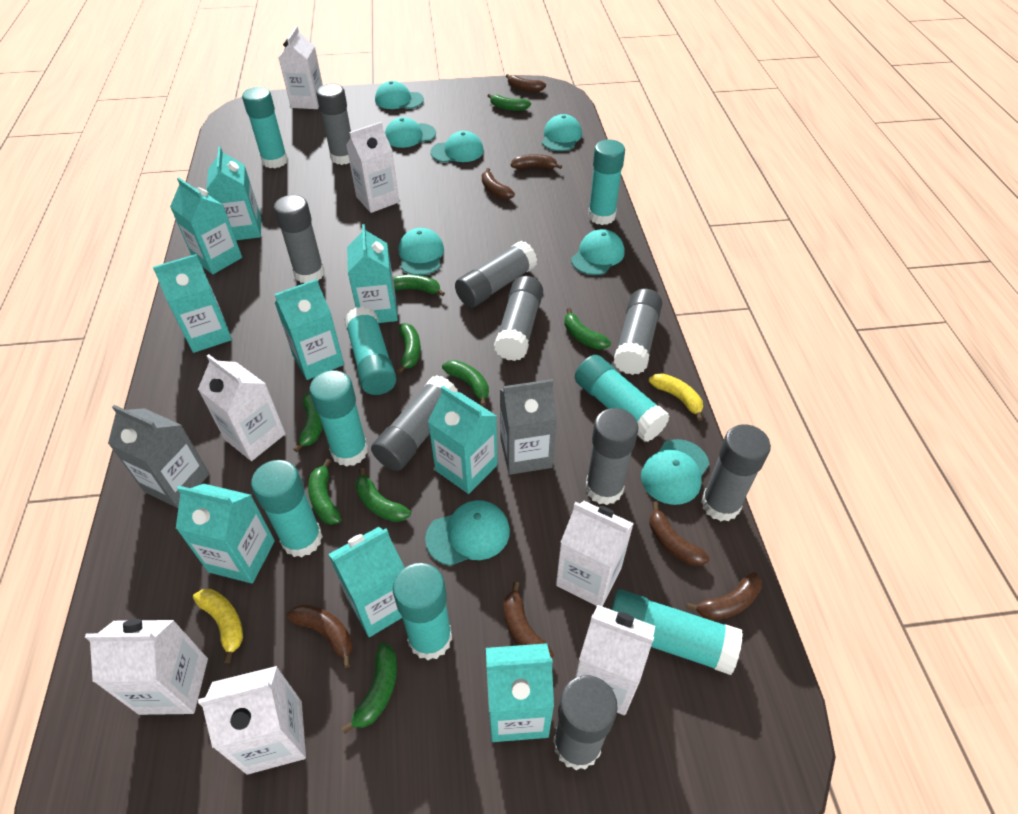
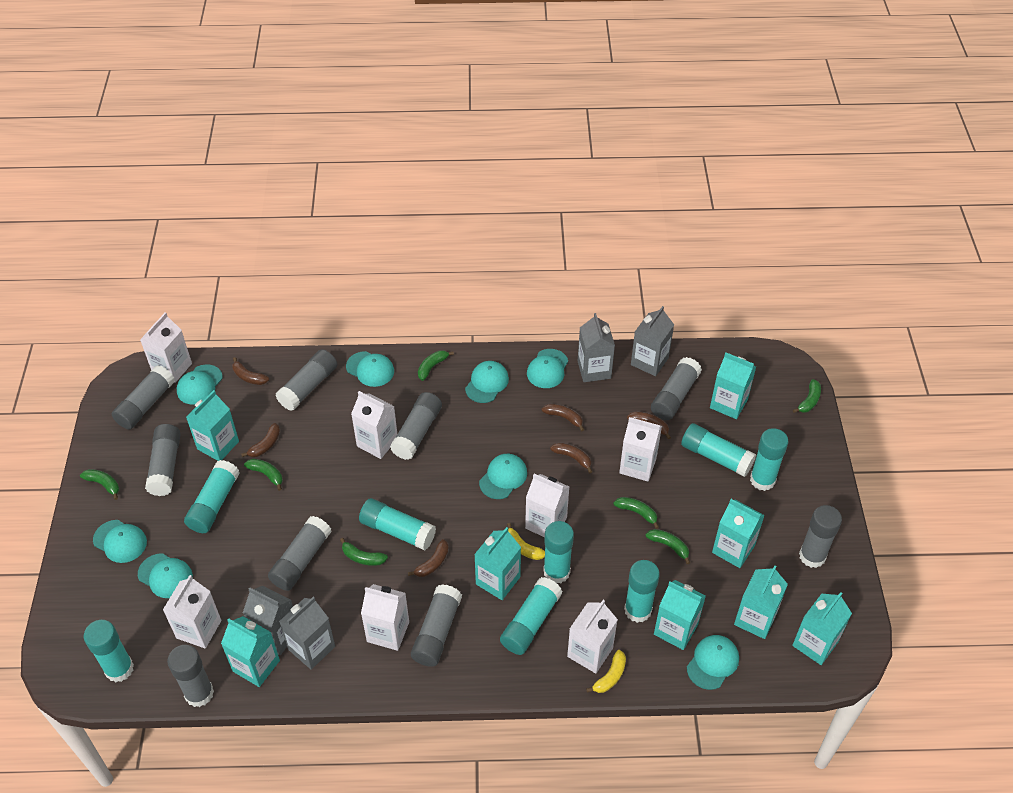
brown banana: [287,604,353,668] [482,168,515,199] [504,582,554,659] [506,74,546,92] [511,154,562,169] [649,502,710,566] [686,572,762,620] = 7 -> [232,357,269,385] [241,423,280,457] [408,539,449,577] [541,403,584,431] [550,442,592,473] [627,411,671,439] = 6
green banana: [293,394,323,452] [308,459,341,525] [341,643,397,734] [355,468,411,522] [393,275,445,296] [397,323,421,374] [442,360,489,406] [488,94,531,111] [564,308,611,350] = 9 -> [80,469,119,500] [244,459,282,491] [340,538,388,566] [418,350,454,381] [613,497,659,529] [646,529,690,564] [793,379,821,413] = 7
grey carton: [108,405,210,508] [500,379,557,475] = 2 -> [243,586,293,655] [279,597,335,669] [578,313,615,382] [631,306,674,376] = 4
turquoise carton: [153,254,232,353] [170,178,242,274] [176,484,275,584] [206,146,261,240] [275,279,344,380] [328,527,405,637] [347,224,398,323] [428,386,498,494] [486,643,554,742] = 9 -> [186,390,239,461] [221,616,280,687] [474,527,521,600] [654,580,706,650] [710,353,756,419] [712,499,765,568] [734,565,788,639] [792,592,852,665] = 8

